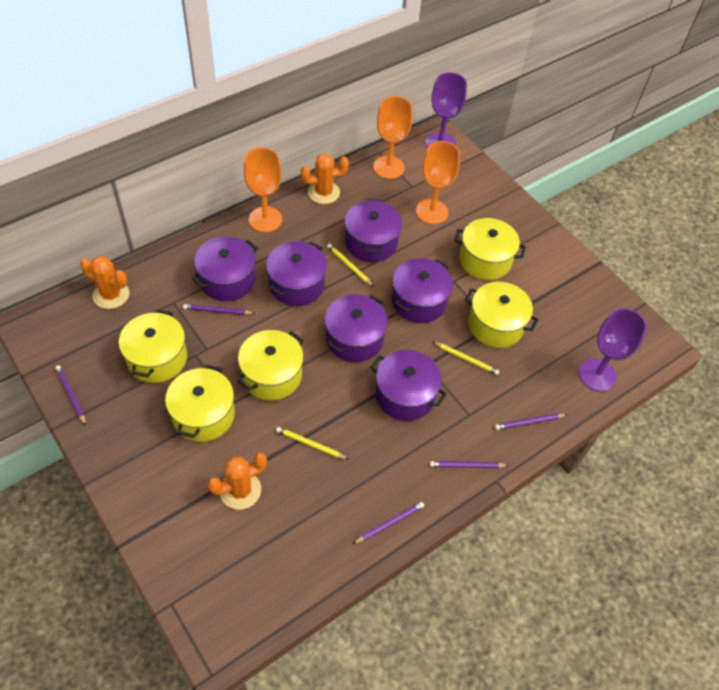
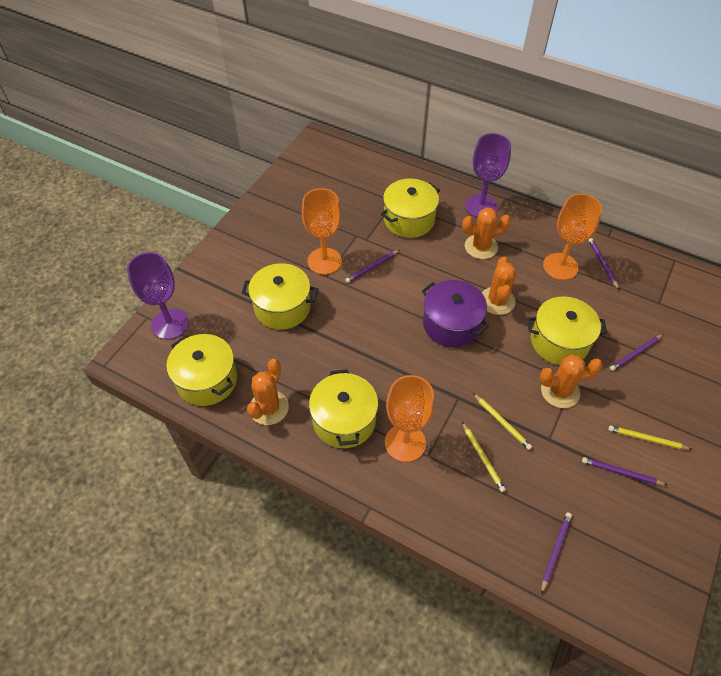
orange cactus: [80,256,129,309] [207,452,267,510] [300,153,349,204] = 3 -> [247,359,289,425] [462,207,511,259] [482,257,517,315] [539,355,603,408] = 4
purple pot: [192,236,258,301] [266,241,327,306] [325,294,388,362] [345,199,402,262] [370,350,447,421] [392,258,453,323] = 6 -> [422,280,489,347] = 1

